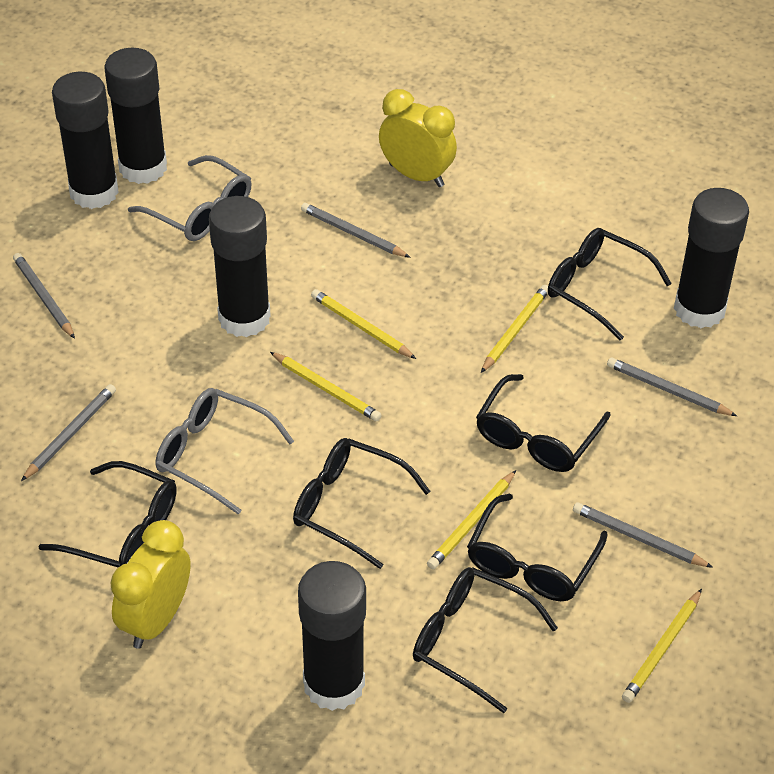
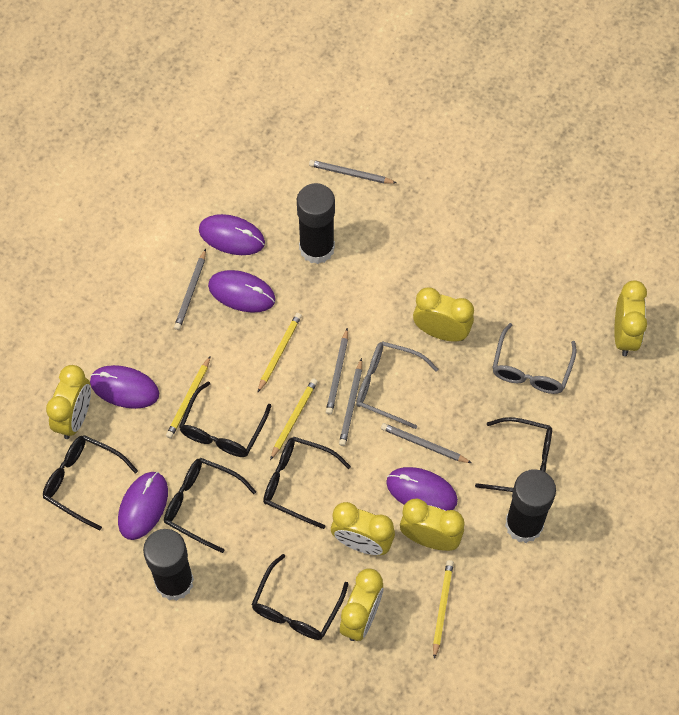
black glue stick: [52,72,119,209] [104,48,167,184] [209,196,271,337] [298,561,366,711] [674,188,749,328] = 5 -> [143,529,194,601] [297,183,335,264] [505,469,556,543] = 3
purple mouse: none = 0 -> [90,365,159,409] [118,472,168,540] [199,214,265,255] [208,270,276,313] [386,467,458,511] = 5
yellow clock: [110,520,191,649] [379,89,457,187] = 2 -> [46,365,91,439] [331,502,395,555] [340,568,384,641] [400,498,465,551] [413,287,474,342] [614,280,647,356] = 6
yellow pencil: [270,352,382,422] [311,289,416,359] [427,470,516,569] [481,285,548,373] [622,589,702,703] = 5 -> [166,356,211,438] [258,313,302,392] [270,378,318,460] [433,560,454,659] = 4

